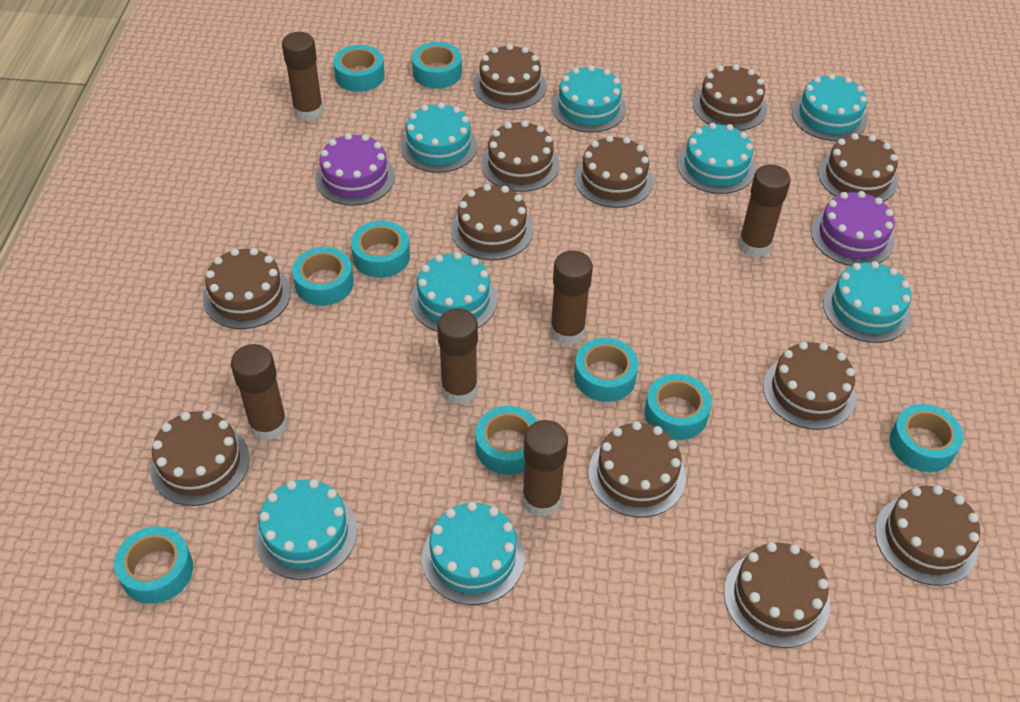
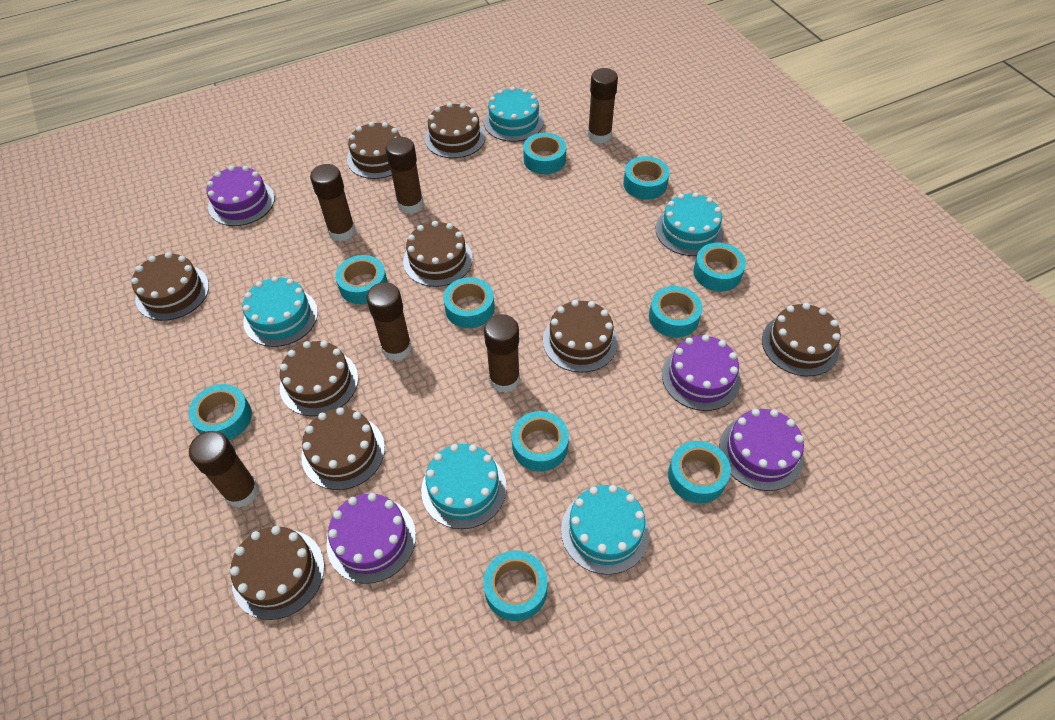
brown cake: [150,411,250,506] [203,248,291,329] [451,184,533,260] [473,44,546,110] [481,120,559,192] [574,135,653,208] [588,421,686,517] [693,64,767,131] [724,542,830,648] [763,342,856,430] [818,133,898,202] [875,485,980,586] = 12 -> [131,252,209,321] [230,526,324,620] [280,341,358,416] [301,407,385,490] [347,122,401,179] [403,221,473,287] [425,102,486,158] [543,300,618,372] [762,303,841,376] = 9
purple cake: [315,133,395,206] [811,191,895,266] = 2 -> [207,166,275,226] [326,493,416,584] [662,335,741,411] [719,409,804,491] = 4
turquoise cake: [255,479,357,580] [400,102,478,173] [410,252,497,332] [422,502,525,605] [552,65,626,133] [677,123,756,194] [792,74,867,141] [823,261,911,343] = 8 -> [242,276,318,347] [421,444,507,529] [484,87,544,142] [561,485,650,575] [656,192,724,256] = 5
turquoise tape: [114,526,193,604] [292,247,354,306] [333,45,385,92] [351,221,410,278] [412,42,462,89] [475,406,538,475] [574,338,638,402] [645,374,712,440] [889,404,963,472] = 9 -> [188,384,252,440] [335,255,388,305] [443,277,495,328] [483,550,547,621] [512,411,569,471] [523,133,566,174] [623,156,670,200] [649,286,702,338] [668,441,731,503] [693,243,746,292] = 10

